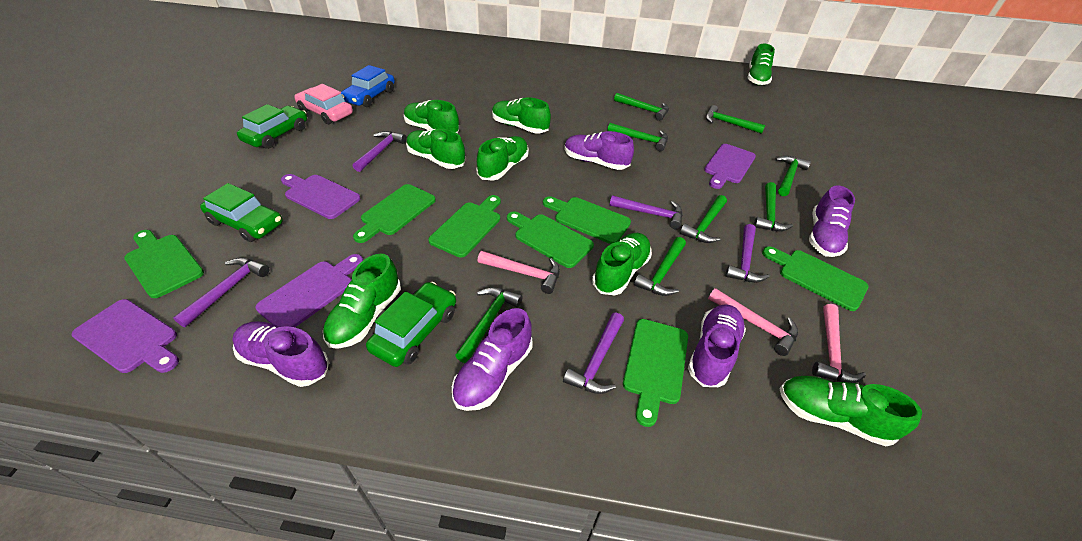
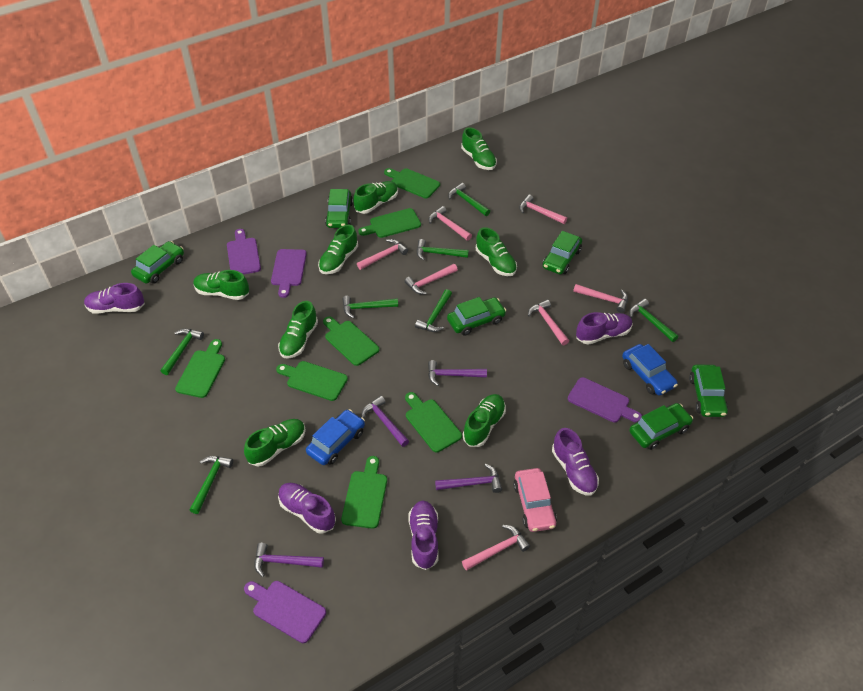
blue car: [341,65,395,107] = 1 -> [306,409,365,465] [622,344,678,396] = 2
green car: [200,183,283,242] [237,104,307,149] [366,282,456,367] = 3 -> [131,241,184,284] [325,189,353,228] [447,297,506,336] [543,231,582,275] [629,403,693,450] [689,365,728,417] = 6
green hammer: [455,287,522,363] [607,123,668,151] [614,93,669,121] [634,237,686,296] [680,195,727,243] [706,105,765,134] [754,182,793,232] [775,156,811,196] = 8 -> [161,329,204,375] [190,456,233,514] [342,296,398,318] [415,289,452,332] [417,239,469,260] [448,183,490,216] [629,299,678,342] = 7
pink hammer: [478,251,560,294] [708,288,798,356] [812,304,866,383] = 3 -> [357,239,408,270] [405,264,458,295] [429,206,472,241] [462,525,530,571] [519,195,567,224] [528,300,569,345] [573,284,628,313] = 7
purple hammer: [173,257,270,327] [353,131,407,172] [563,313,624,394] [609,195,683,229] [725,224,769,283] = 5 -> [254,543,324,577] [362,396,409,447] [428,360,487,386] [435,464,502,493] = 4

